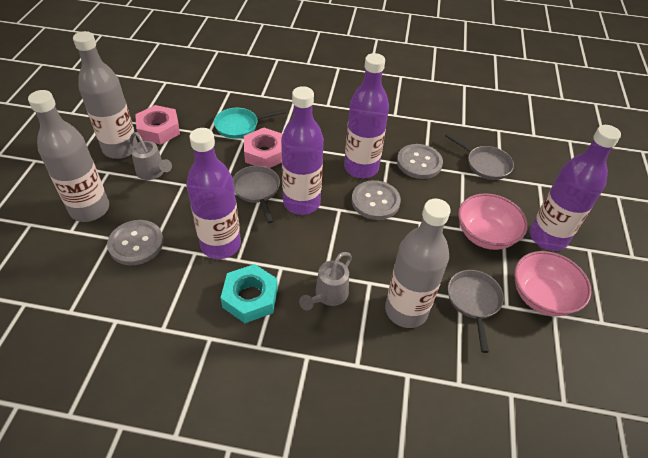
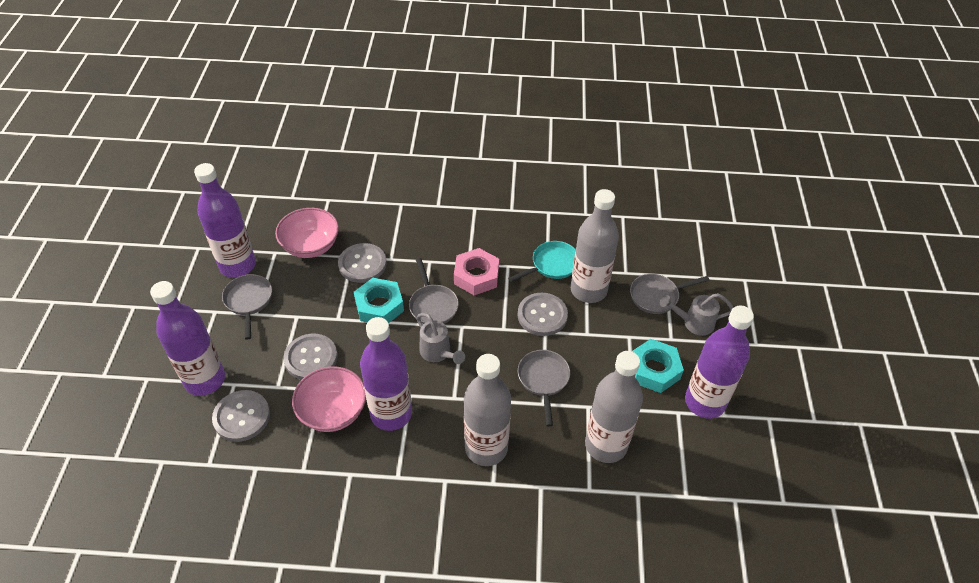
grey button: [107,220,164,265] [352,180,401,220] [397,144,443,179] = 3 -> [212,390,270,442] [284,334,338,380] [338,243,387,283] [518,293,568,336] = 4
grey pan: [233,165,280,223] [445,133,514,180] [448,270,504,353] = 3 -> [222,274,272,340] [409,258,459,324] [518,350,570,426] [630,274,709,314] = 4
pink nut: [135,105,180,145] [244,128,283,168] = 2 -> [454,248,499,295] = 1
turquoise nut: [221,264,278,323] = 1 -> [354,278,404,323] [632,339,684,393] = 2

